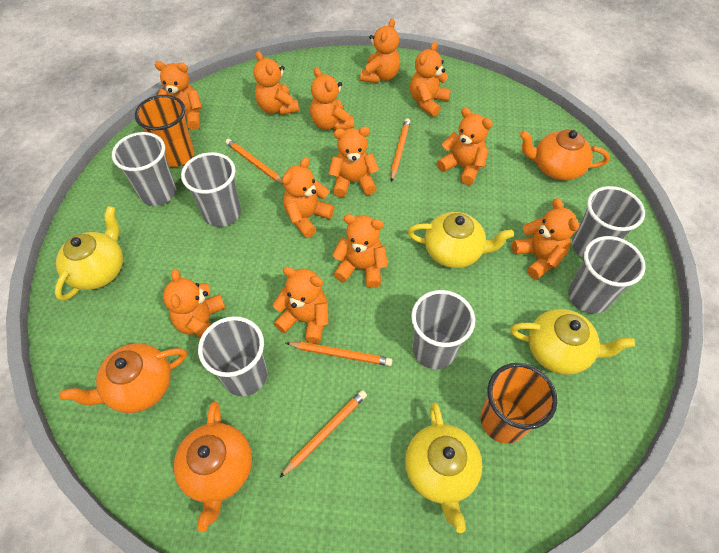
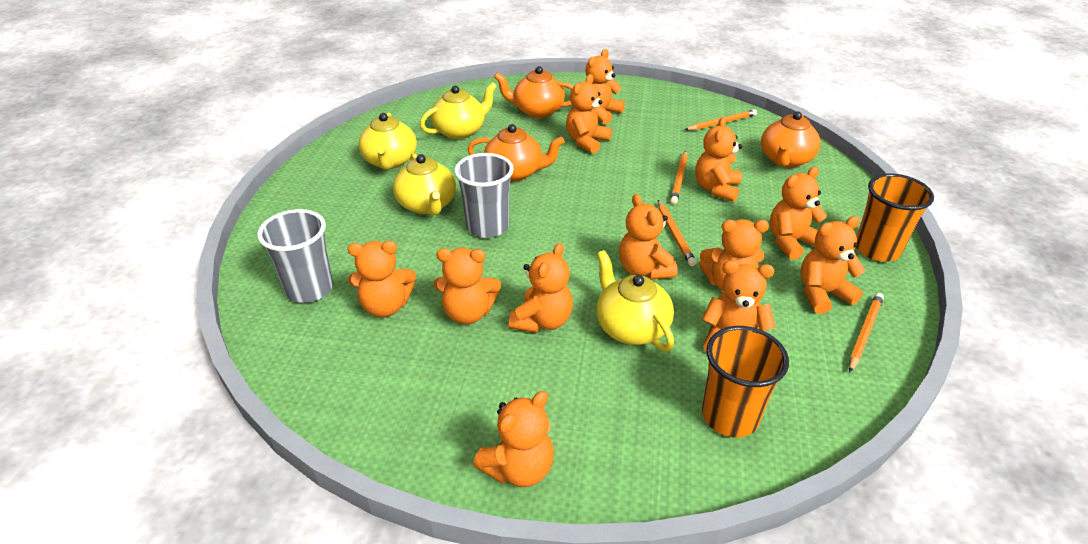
grey cup: [112,132,176,206] [181,152,241,227] [198,316,268,396] [411,290,475,369] [568,236,646,314] [572,186,645,259] = 6 -> [257,209,333,303] [455,153,514,238] = 2

